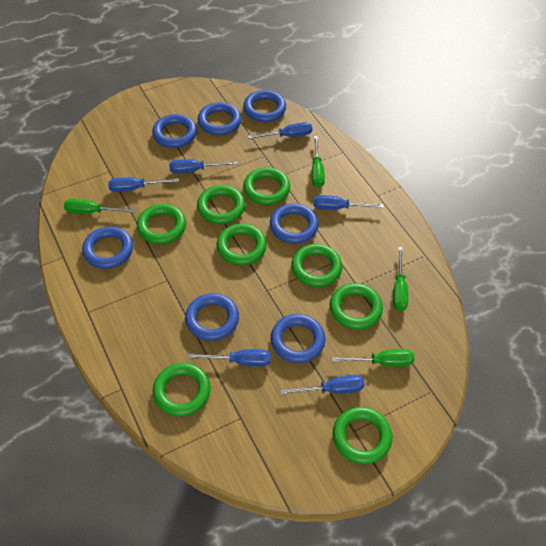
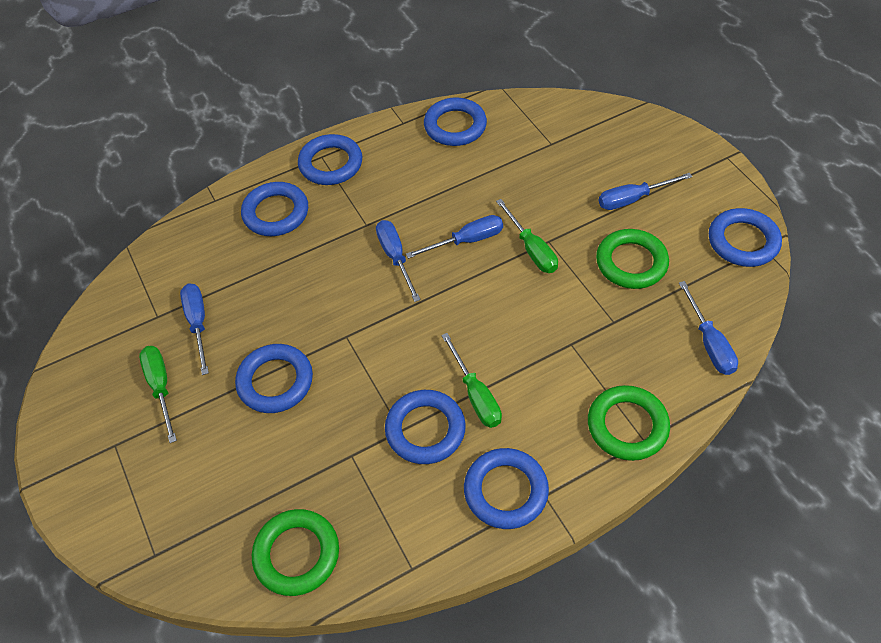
blue screwdriver: [108,177,179,192] [169,159,238,173] [188,349,271,366] [248,122,312,139] [280,375,365,395] [313,195,384,210] = 6 -> [180,284,209,375] [376,220,421,302] [406,215,503,259] [599,173,692,210] [679,281,738,375] = 5
green ring: [137,204,186,244] [153,363,211,417] [197,185,245,224] [217,224,267,265] [243,167,290,205] [291,244,343,287] [330,283,383,330] [333,407,392,464] = 8 -> [252,509,339,596] [588,385,670,461] [596,229,669,289] = 3
green screwdriver: [64,199,136,214] [312,136,325,188] [332,349,414,366] [393,247,408,311] = 4 -> [139,346,177,443] [441,333,502,428] [496,199,558,273] = 3

